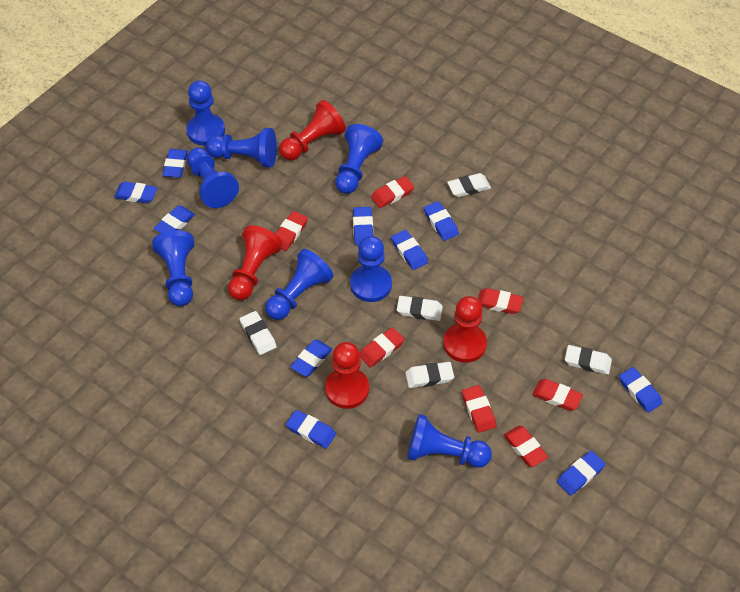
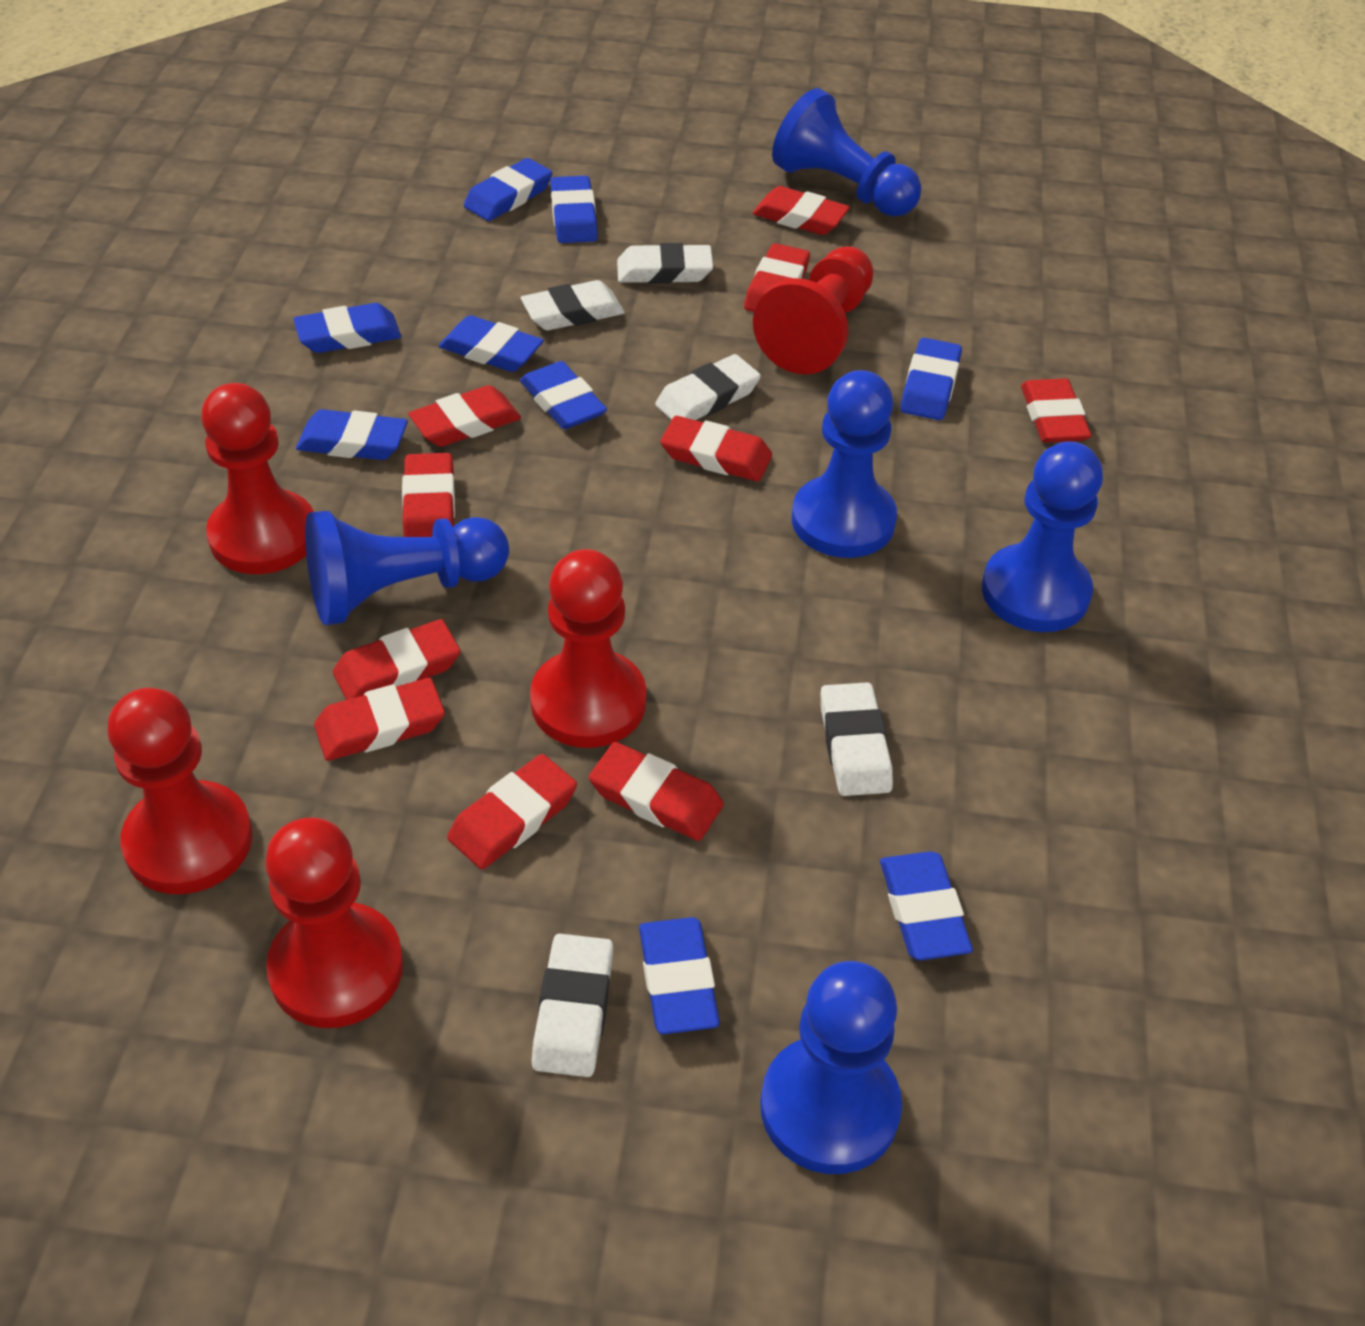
blue eraser: [114,181,158,204] [154,205,195,233] [162,149,188,178] [286,410,336,449] [290,340,332,377] [353,207,373,245] [391,230,428,270] [424,201,459,241] [557,451,606,496] [619,367,662,413] = 10 -> [293,303,401,353] [296,409,408,460] [439,315,544,372] [464,158,552,221] [520,361,607,429] [550,176,598,243] [639,917,720,1034] [880,851,973,960] [900,338,962,420] = 9
blue pawn: [152,230,195,306] [186,80,225,145] [187,148,239,208] [205,128,277,168] [265,249,334,320] [335,124,383,194] [350,236,392,302] [407,414,492,468] = 8 -> [305,511,509,625] [760,961,902,1174] [772,88,921,217] [792,370,897,558] [982,441,1103,632] = 5
red eraser: [275,211,308,251] [360,327,405,368] [371,176,414,208] [462,385,496,433] [478,288,524,314] [503,426,548,467] [532,379,583,411] = 7 -> [314,678,445,761] [333,619,460,700] [402,453,455,537] [408,385,521,447] [447,754,577,869] [589,742,724,841] [660,416,772,482] [744,243,810,312] [752,186,850,235] [1021,378,1091,443] = 10
red pawn: [228,225,283,300] [279,100,346,160] [325,342,369,409] [443,296,487,363] = 4 -> [108,688,253,894] [201,383,314,574] [265,818,403,1028] [530,549,646,748] [753,246,874,375] = 5

